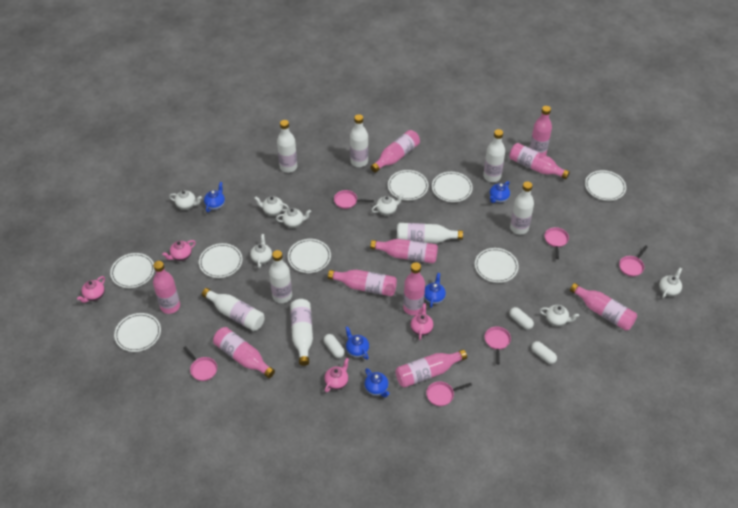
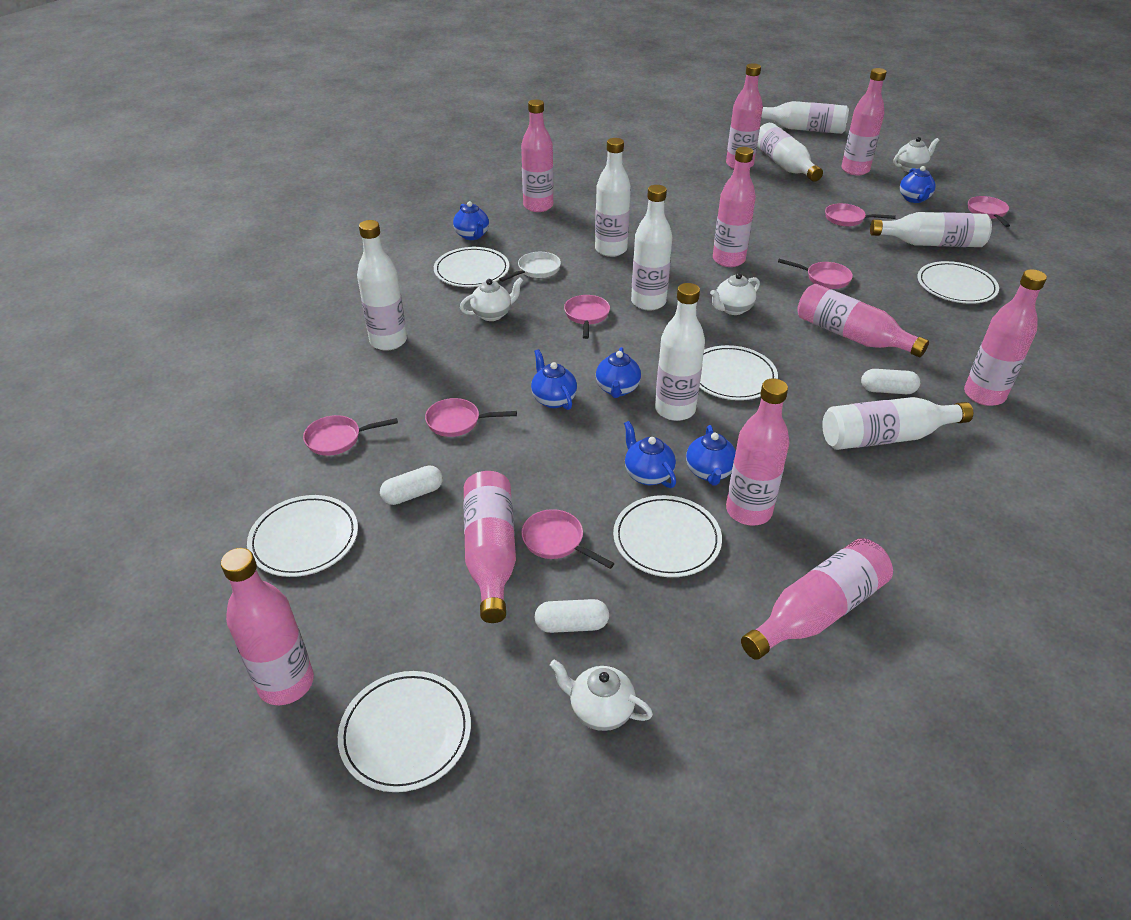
blue teapot: [204,182,225,212] [345,326,369,360] [364,368,390,397] [424,273,446,308] [489,181,510,203] = 5 -> [453,201,489,240] [531,349,577,410] [596,347,641,398] [624,421,676,488] [686,425,736,485] [900,166,935,203] = 6
pink pan: [183,346,217,381] [334,190,374,209] [426,381,472,406] [485,327,511,365] [544,227,569,259] [619,245,648,277] = 6 -> [303,415,398,456] [425,398,517,437] [521,509,615,569] [564,295,610,339] [778,259,853,289] [825,203,896,226] [968,196,1010,227] = 7
pink teapot: [77,276,105,303] [162,240,196,261] [324,358,349,392] [410,303,433,340] = 4 -> none = 0
white pan: none = 0 -> [499,252,561,282] = 1
white plate: [110,253,155,288] [114,313,161,352] [199,243,243,278] [288,239,331,273] [388,170,429,200] [432,172,473,202] [475,248,519,283] [585,170,626,201] = 8 -> [247,495,358,577] [338,671,471,792] [434,247,509,287] [613,495,722,577] [699,345,778,400] [917,261,999,304] = 6
white teapot: [169,190,202,210] [250,234,272,268] [254,196,289,216] [276,208,311,228] [371,194,403,216] [540,305,579,326] [659,268,682,298] = 7 -> [460,278,523,321] [550,660,653,731] [710,273,760,315] [893,137,939,172] = 4

